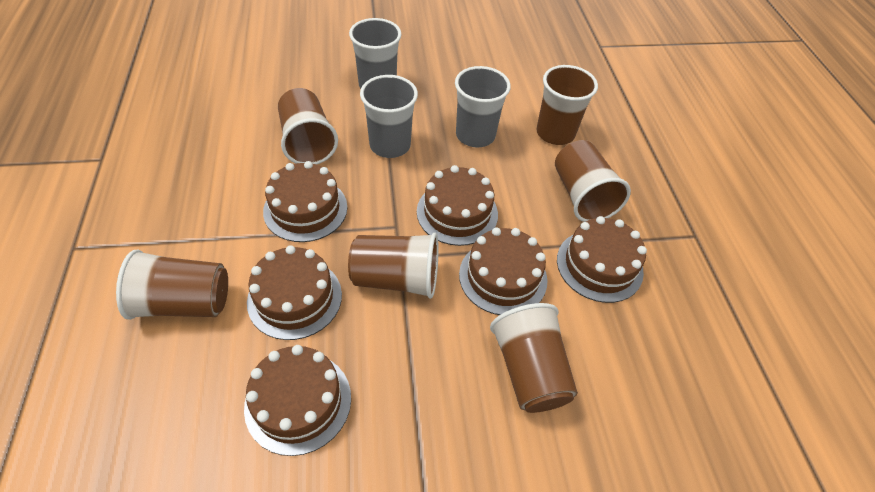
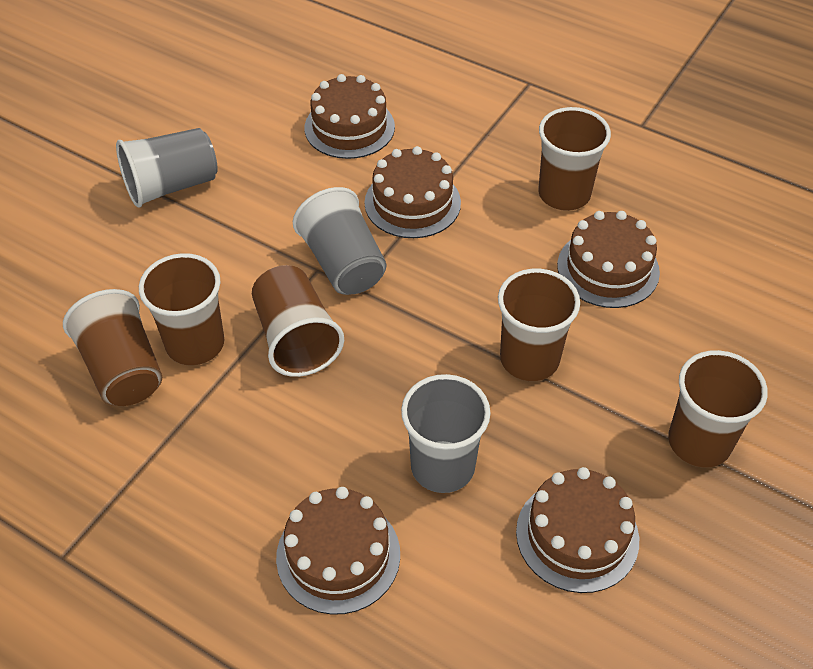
brown cake: [244,345,351,456] [247,245,342,340] [263,161,347,242] [417,165,498,246] [459,227,547,315] [557,216,647,303] = 6 -> [276,487,400,615] [304,74,395,159] [364,146,461,238] [516,467,639,593] [557,211,660,308] = 5

